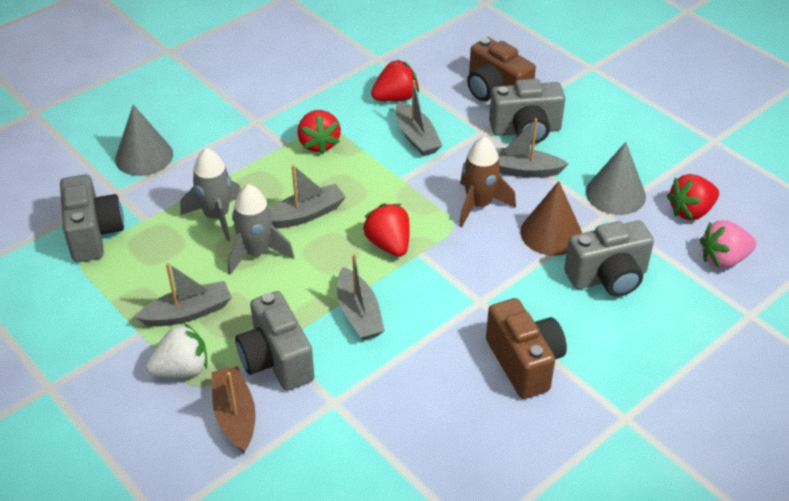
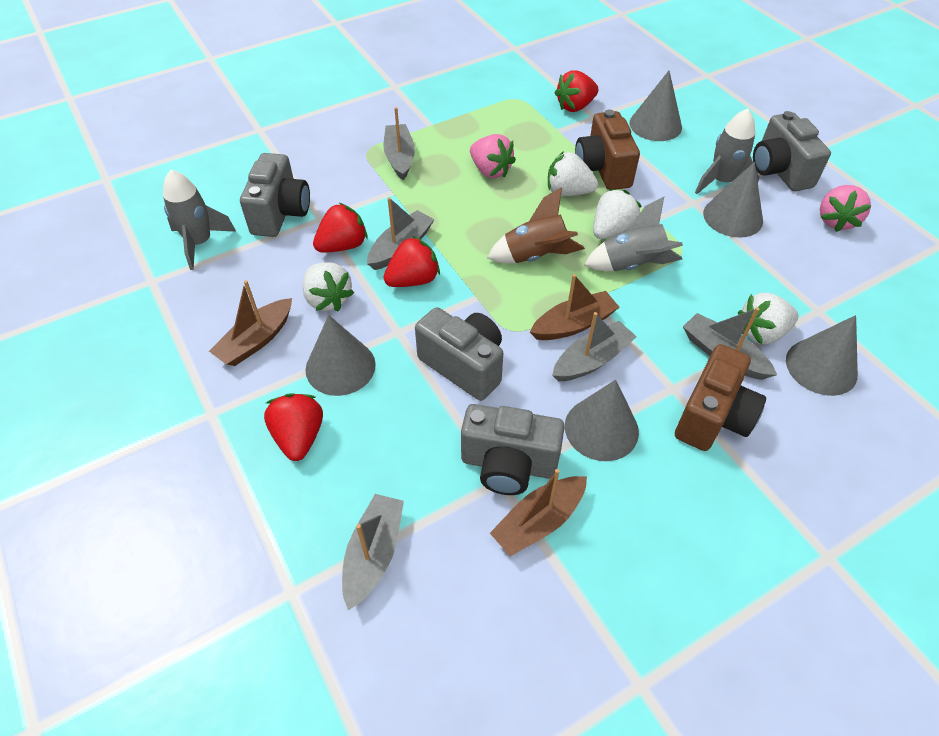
brown boat: [212,366,256,453] = 1 -> [209,280,292,366] [490,469,587,556] [530,274,620,340] = 3
brown cone: [520,181,582,256] = 1 -> none = 0
grey cone: [115,105,173,176] [586,142,646,215] = 2 -> [306,315,376,396] [565,380,639,461] [629,71,682,141] [703,162,763,238] [786,315,858,396] = 5
grey rocket: [180,148,241,241] [228,184,294,275] = 2 -> [163,170,236,270] [584,197,683,271] [695,109,759,194] = 3
pink strawberry: [700,220,756,268] = 1 -> [470,134,516,178] [820,185,871,232] = 2
white strawberry: [146,323,208,378] = 1 -> [302,262,354,312] [548,151,598,196] [593,189,642,239] [738,293,798,344] = 4

